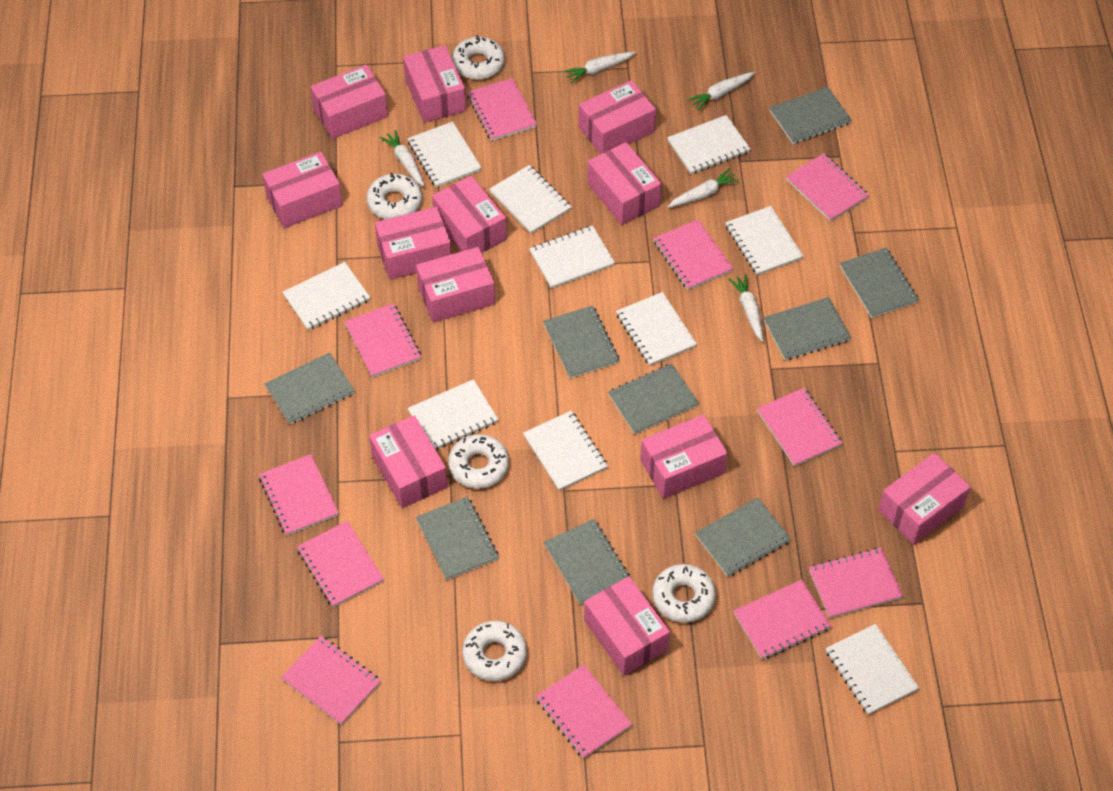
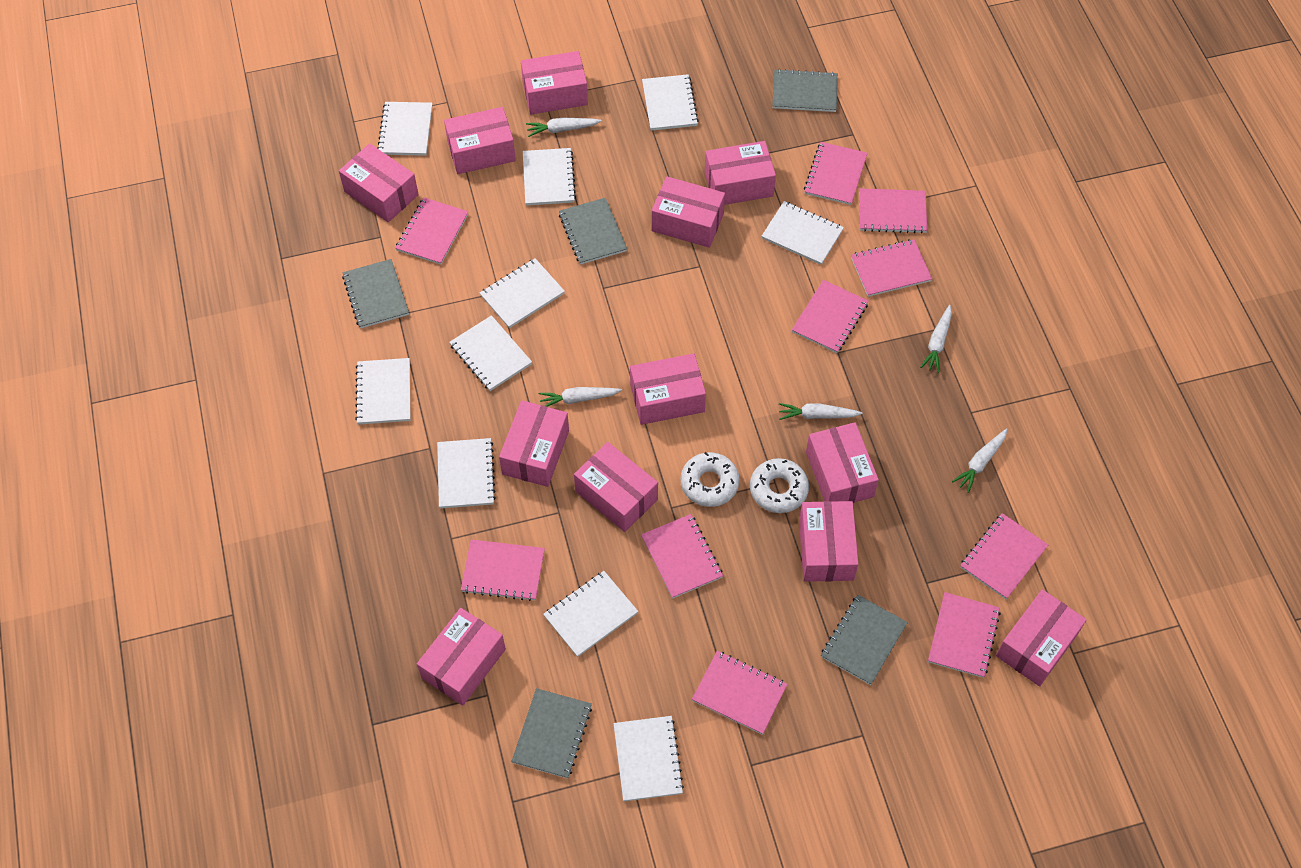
grey notebook: [265,352,355,425] [416,496,499,580] [543,305,620,378] [544,519,630,604] [608,363,699,434] [695,497,791,577] [764,297,851,360] [770,87,852,144] [840,248,919,318] = 9 -> [342,259,409,329] [511,688,592,779] [559,198,627,265] [772,69,838,112] [821,595,908,685] = 5
pink notebook: [259,454,339,536] [281,636,381,725] [297,521,384,607] [344,303,421,377] [467,78,537,141] [535,664,632,759] [653,219,733,290] [734,580,831,660] [757,388,842,466] [786,153,869,222] [809,547,903,618] = 11 -> [396,197,468,265] [461,539,545,601] [641,514,723,598] [692,651,788,735] [792,280,869,353] [804,142,867,205] [851,239,932,297] [859,188,927,234] [928,592,1001,678] [960,513,1048,599] = 10
white donut: [366,172,422,219] [448,434,509,489] [452,35,505,80] [462,621,527,681] [652,564,716,623] = 5 -> [680,452,740,507] [750,458,809,513] = 2

